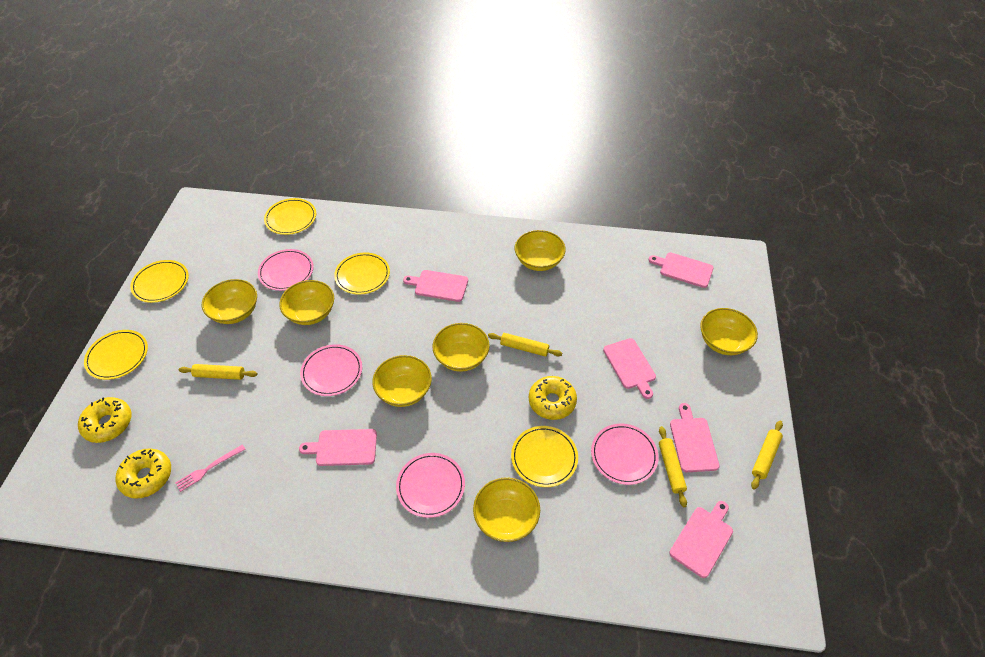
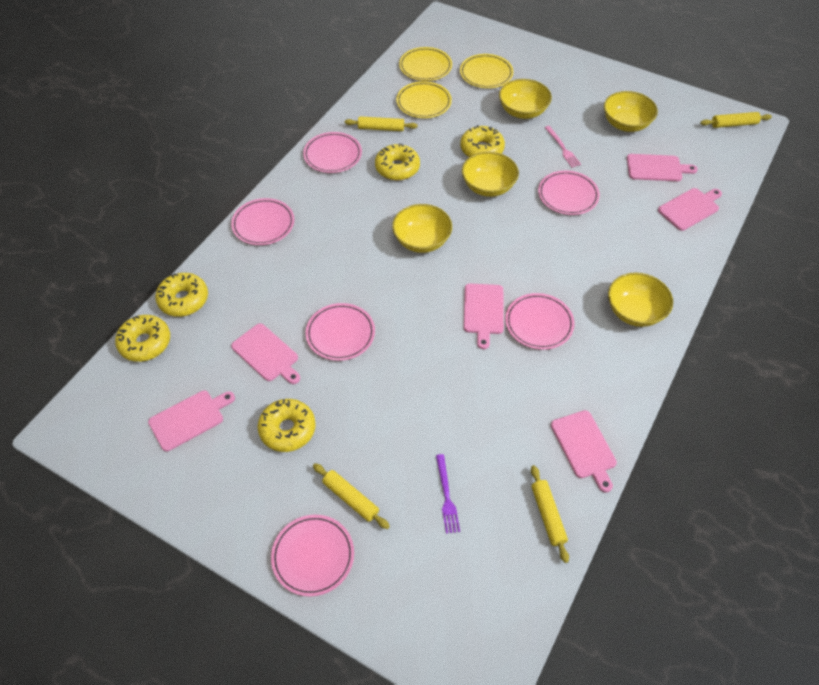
pink plate: [258,249,314,291] [300,344,362,396] [396,453,465,518] [591,424,658,485] = 4 -> [231,198,294,245] [271,515,354,597] [303,132,362,173] [306,303,375,361] [505,293,575,350] [538,171,600,215] = 6
purple fork: none = 0 -> [436,454,460,534] = 1
yellow bowl: [202,279,257,324] [279,280,334,325] [372,355,432,407] [432,323,490,372] [473,477,540,542] [515,230,566,271] [700,308,758,355] = 7 -> [392,204,452,253] [462,152,519,197] [499,79,552,119] [604,91,658,132] [608,272,673,327] = 5
yellow donut: [78,397,131,443] [116,448,171,499] [529,376,577,420] = 3 -> [115,315,170,362] [155,273,208,317] [258,399,316,452] [375,144,420,180] [460,125,505,157] = 5
yellow plate: [84,330,148,380] [130,260,189,303] [264,198,316,235] [334,253,390,294] [511,426,578,487] = 5 -> [396,81,452,118] [399,47,452,81] [460,54,513,88] = 3

